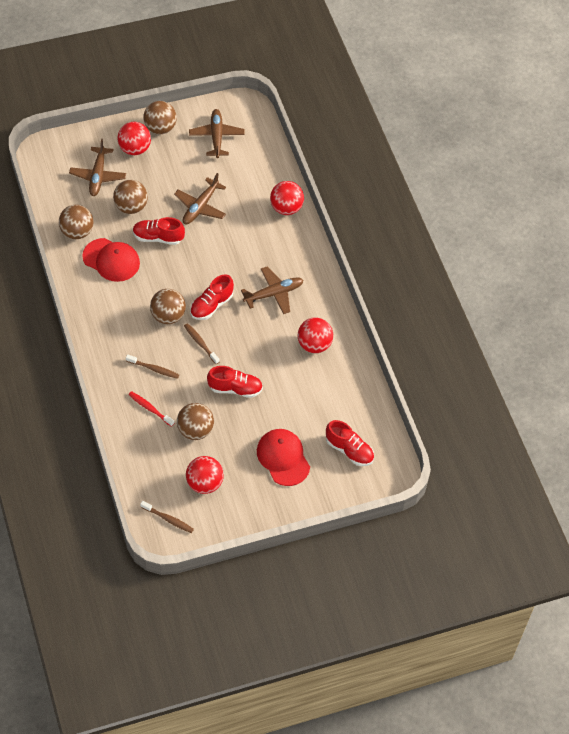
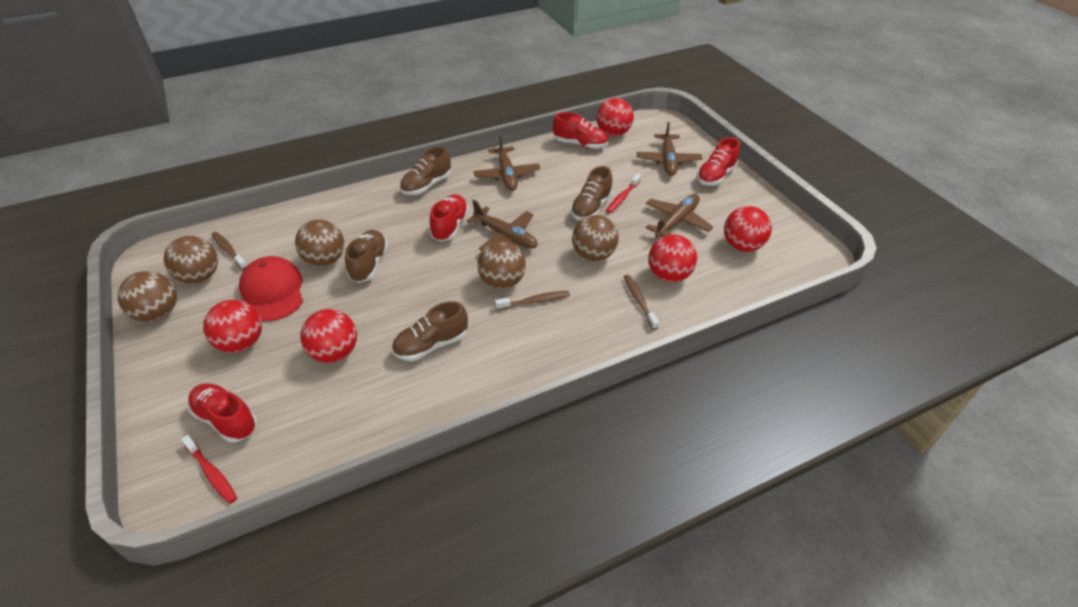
brown shoe: none = 0 -> [345,230,388,283] [392,301,468,361] [400,146,451,195] [571,166,613,220] = 4
red ball: [117,122,151,155] [186,456,224,494] [270,181,304,215] [298,317,333,353] = 4 -> [203,300,262,353] [301,309,357,363] [596,98,634,137] [648,234,697,282] [724,206,772,252] = 5
red cap: [82,238,140,282] [257,429,310,486] = 2 -> [239,256,303,321] = 1
red toothbrush: [129,391,174,427] = 1 -> [181,435,237,504] [606,174,641,213] = 2

